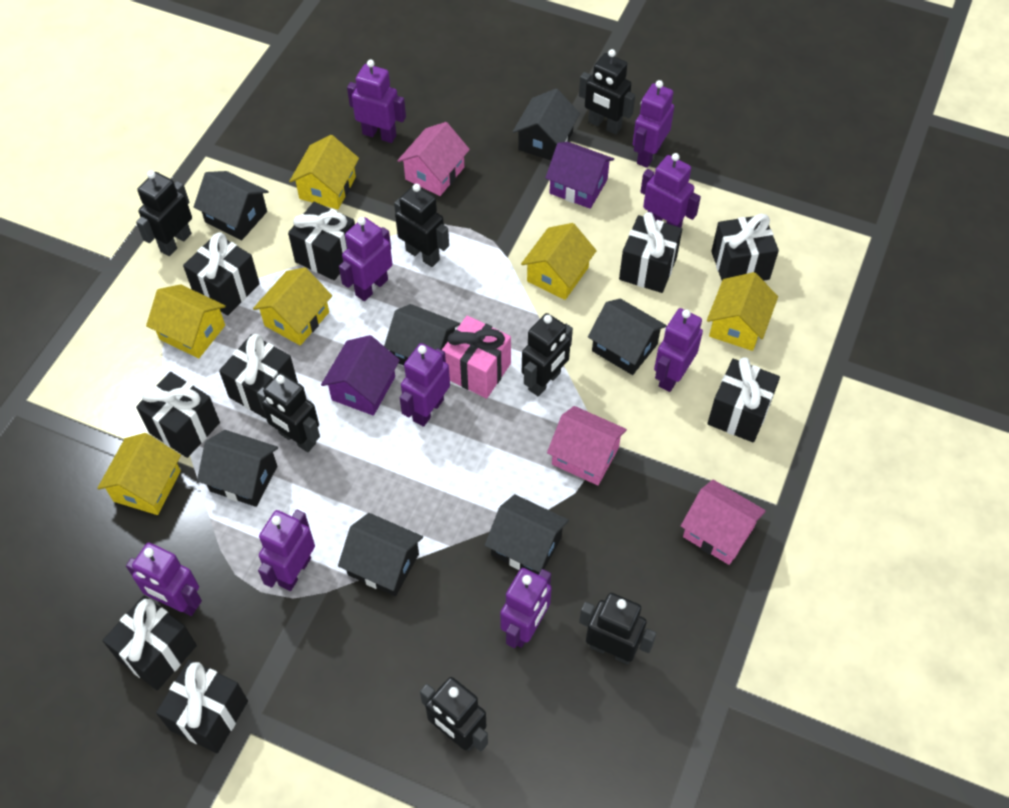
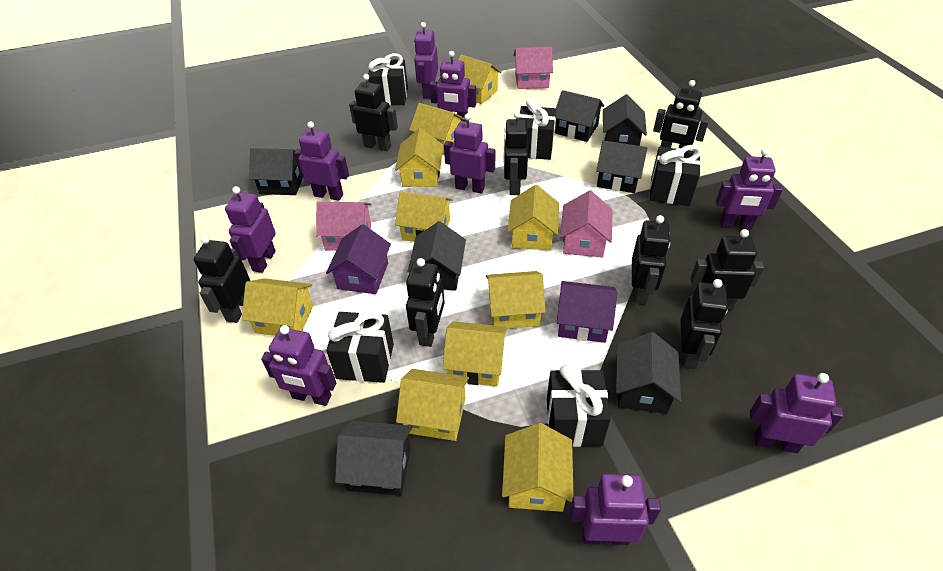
black gift: [103,596,197,690] [136,372,220,458] [156,660,248,753] [183,232,260,316] [219,334,298,419] [288,202,355,280] [619,212,682,293] [707,357,780,443] [711,214,779,281] = 9 -> [326,312,394,383] [368,53,408,105] [518,99,556,160] [547,365,611,447] [649,145,701,206] = 5
black robot: [136,171,192,256] [257,372,320,452] [394,184,449,267] [420,677,488,751] [522,313,573,396] [579,49,635,134] [579,593,656,665] = 7 -> [194,235,250,323] [349,74,398,151] [406,258,445,347] [504,111,528,195] [632,215,670,304] [653,80,709,148] [680,279,728,369] [690,229,764,310] = 8
pink gift: [442,316,511,399] = 1 -> none = 0
yellow house: [97,433,181,515] [146,284,226,359] [253,267,332,346] [289,135,359,210] [521,223,597,300] [707,272,778,351] = 6 -> [242,278,313,336] [395,128,443,187] [395,192,453,242] [396,369,469,441] [409,103,465,155] [443,321,507,386] [458,55,502,104] [486,271,546,329] [502,423,574,512] [508,185,559,250] = 10

